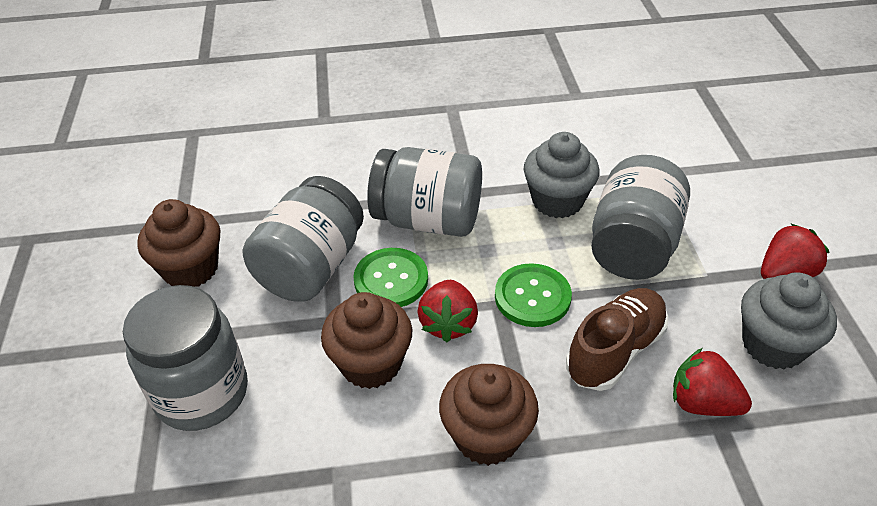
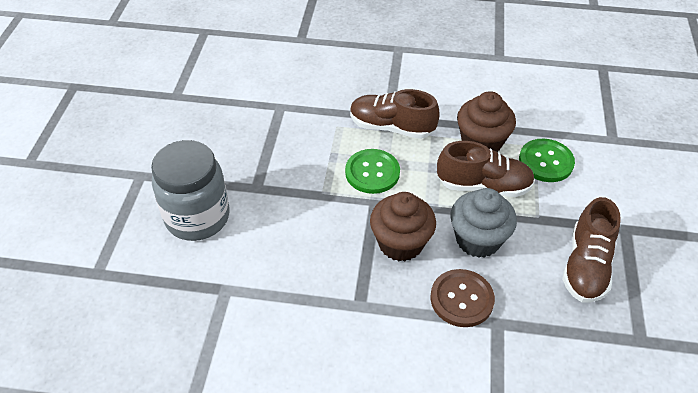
brown button: none = 0 -> [430,269,495,327] = 1
brown cupcake: [137,199,220,287] [321,292,412,389] [439,364,539,466] = 3 -> [370,192,436,262] [457,91,516,152] = 2
brown shoe: [566,288,668,391] = 1 -> [350,89,439,139] [437,141,535,197] [562,197,621,303] = 3
grey cupcake: [524,132,600,218] [741,272,837,369] = 2 -> [450,188,517,258] = 1
grey jar: [123,285,248,431] [243,176,364,301] [367,147,482,237] [591,155,690,280] = 4 -> [151,140,230,241] = 1
red strawberry: [417,280,478,342] [673,348,752,416] [761,224,829,279] = 3 -> none = 0

